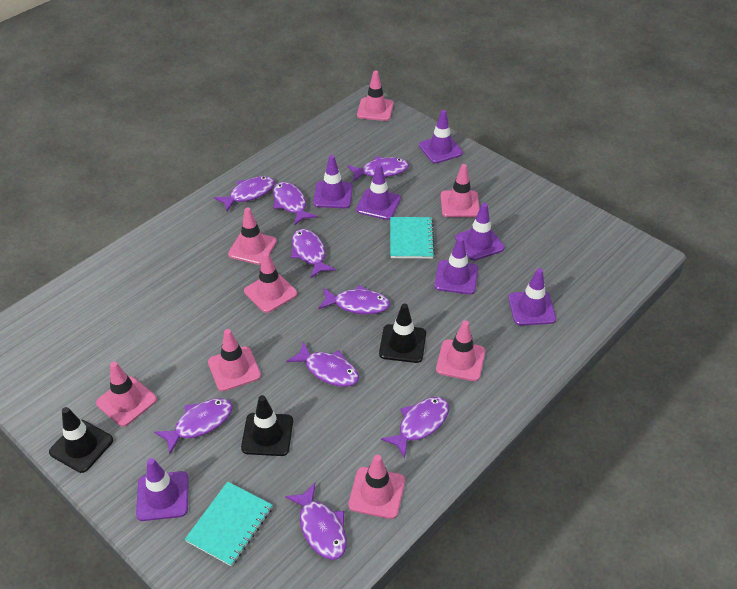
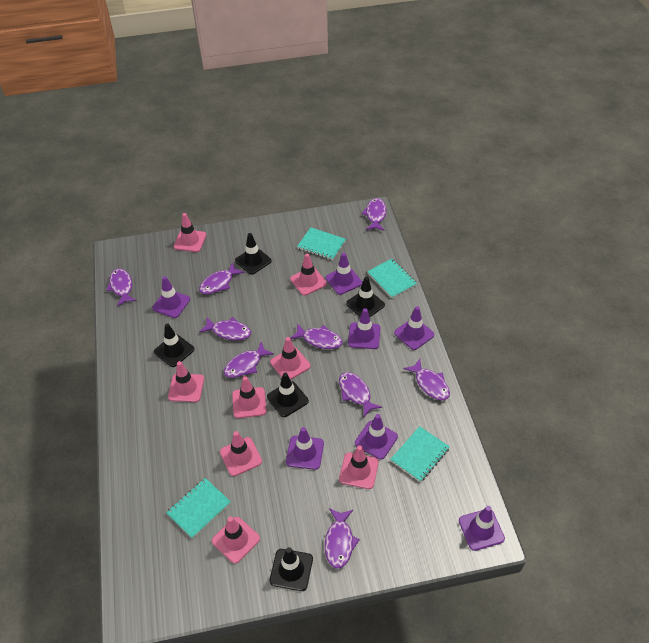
black traffic cone: [49,407,113,473] [241,395,293,456] [379,304,426,363] = 3 -> [154,323,195,367] [235,233,272,275] [267,372,309,417] [270,547,313,591] [346,277,385,317] = 5
turquoise notebook: [185,482,273,567] [390,217,435,259] = 2 -> [166,478,231,539] [297,227,346,260] [367,259,417,298] [390,426,450,482] = 4

